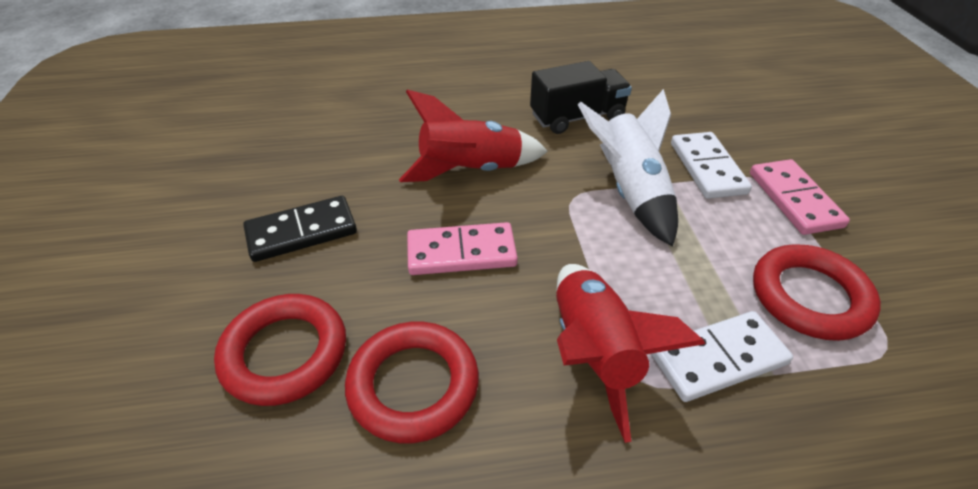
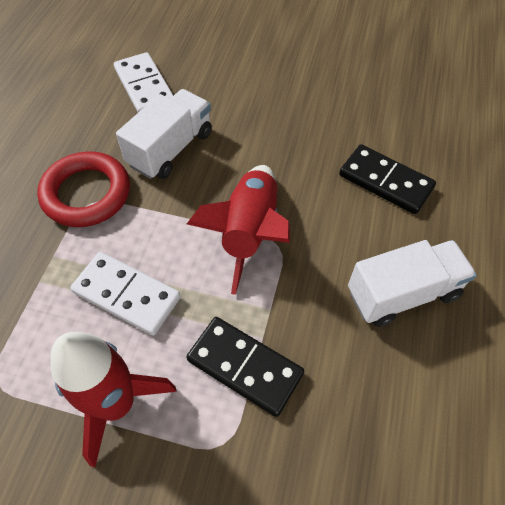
black domino: [243,196,357,262] = 1 -> [186,317,304,417] [339,144,436,214] = 2
black truck: [530,61,632,134] = 1 -> none = 0
pink domino: [407,222,518,275] [750,159,850,235] = 2 -> none = 0
red ring: [214,294,346,406] [345,322,479,443] [753,244,881,341] = 3 -> [37,151,130,227] = 1
white rocket: [578,89,678,246] = 1 -> none = 0
white truck: none = 0 -> [116,89,212,179] [348,240,477,327] = 2

